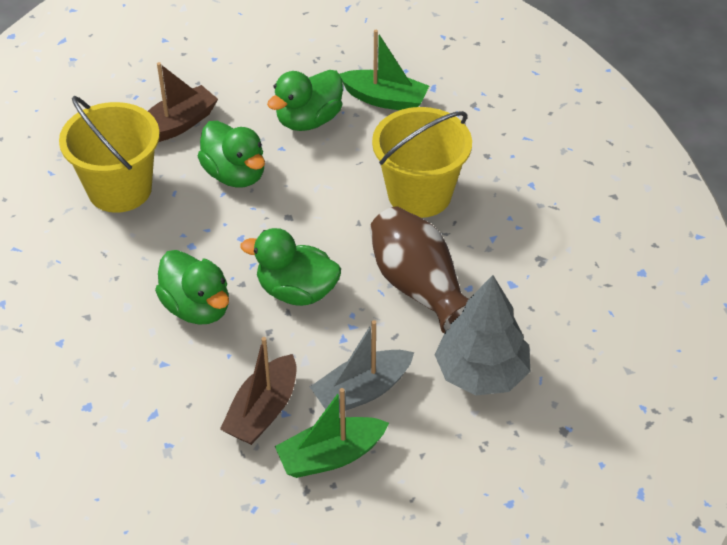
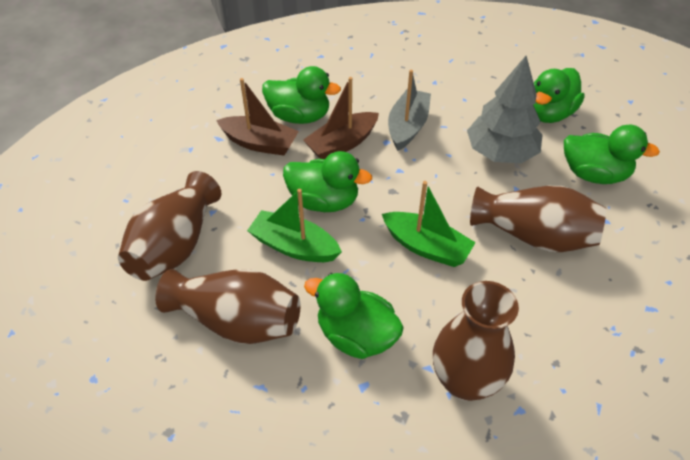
brown vase: [370,207,468,333] = 1 -> [118,171,221,281] [155,269,300,344] [433,281,519,401] [470,186,606,252] = 4
green duck: [155,250,229,325] [198,121,265,188] [241,228,341,306] [267,70,343,131] = 4 -> [262,66,341,124] [283,151,372,212] [304,273,404,359] [534,68,585,123] [564,125,660,184] = 5
yellow bucket: [59,96,160,213] [372,107,472,218] = 2 -> none = 0

